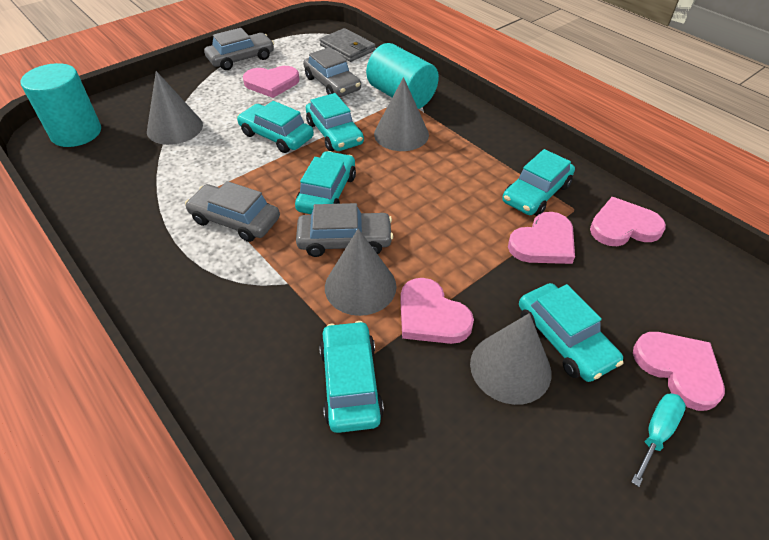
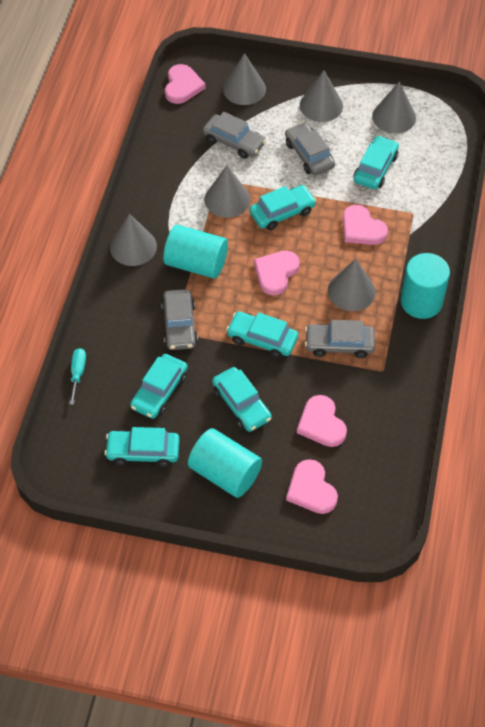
grey cone: [147,71,203,145] [325,229,396,316] [374,77,429,151] [470,313,551,405] = 4 -> [110,213,157,266] [205,165,250,218] [223,53,266,105] [300,70,343,122] [328,259,376,311] [372,81,416,134] = 6
grey wallet: [320,28,375,62] = 1 -> none = 0
turquoise cylinder: [21,63,101,147] [366,43,439,109] = 2 -> [163,225,228,279] [188,428,262,498] [401,253,450,319] = 3

